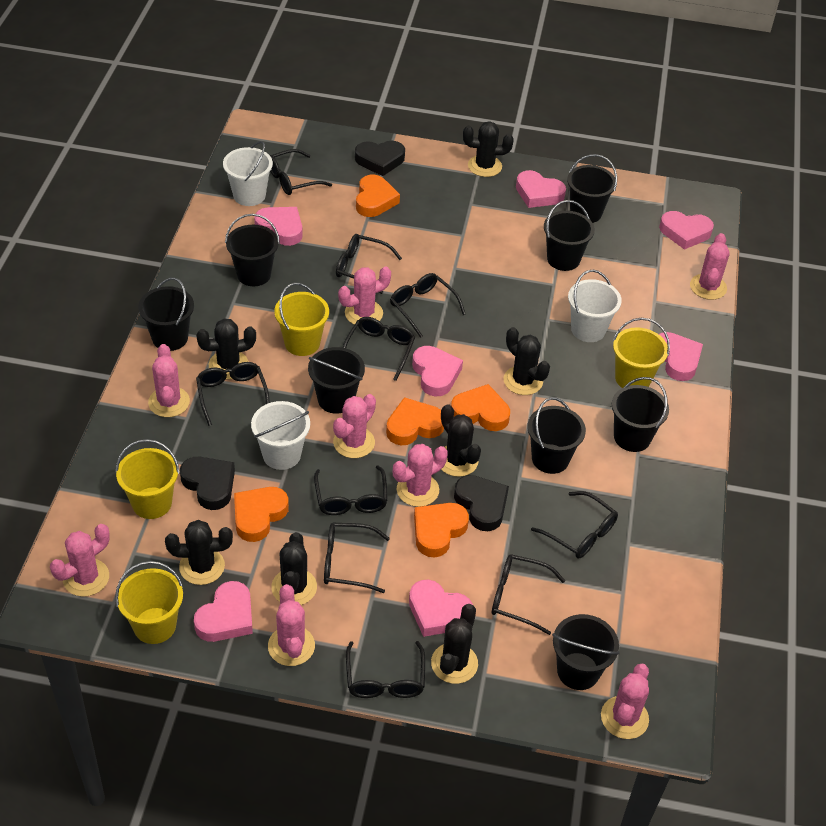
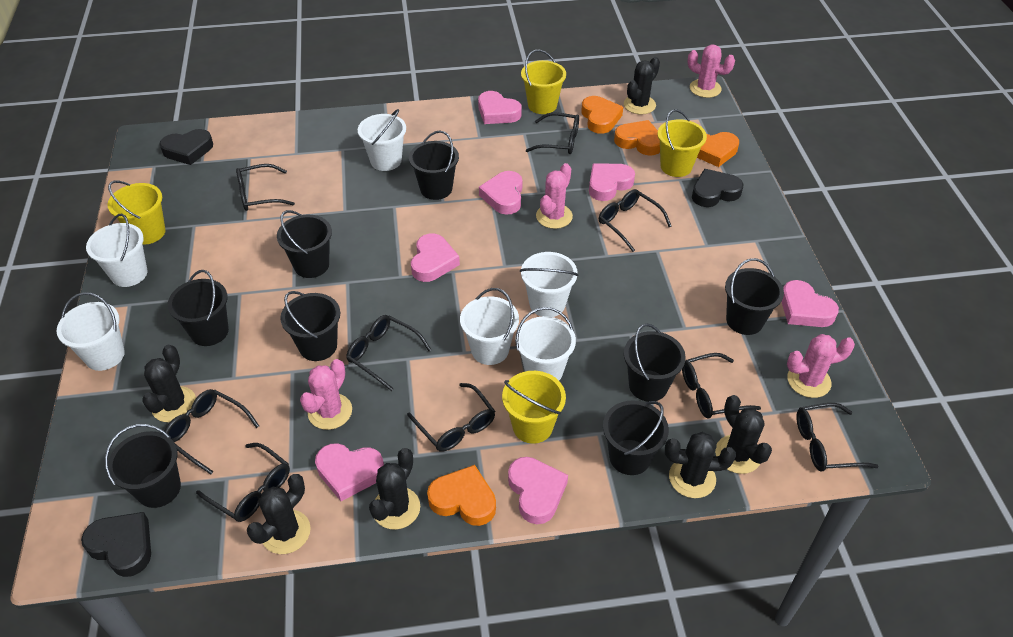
black cactus: [165,520,233,585] [196,318,256,380] [271,532,317,605] [431,604,478,684] [441,404,481,477] [463,121,514,177] [504,327,550,395] = 7 -> [142,345,196,422] [247,474,311,554] [369,448,420,530] [624,57,660,114] [665,432,736,498] [715,395,772,474] = 6
black glasses: [196,362,270,426] [270,149,332,195] [314,465,388,515] [324,523,390,593] [336,234,402,294] [343,317,415,381] [346,641,425,698] [390,273,466,338] [492,554,565,635] [531,491,618,559] = 10 -> [165,389,259,474] [196,443,290,522] [236,164,295,211] [346,315,431,391] [407,383,495,452] [526,112,579,154] [599,189,672,252] [682,353,761,418] [796,403,878,471] = 9
orange heart: [234,487,289,542] [356,175,400,217] [386,397,444,445] [414,503,469,557] [451,384,510,431] = 5 -> [427,465,496,526] [581,96,623,134] [614,120,660,156] [697,132,739,167] = 4
pink cactus: [50,524,110,597] [148,344,190,417] [268,584,315,666] [333,394,376,458] [338,266,391,325] [393,444,448,507] [601,664,649,739] [690,233,730,300] = 8 -> [300,359,352,430] [536,163,573,229] [687,45,735,98] [787,334,855,398] = 4
white bucket: [223,141,273,206] [251,401,310,470] [568,270,622,342] = 3 -> [57,292,125,371] [86,214,148,287] [358,109,406,171] [460,288,519,365] [515,307,576,380] [520,252,579,317] = 6

